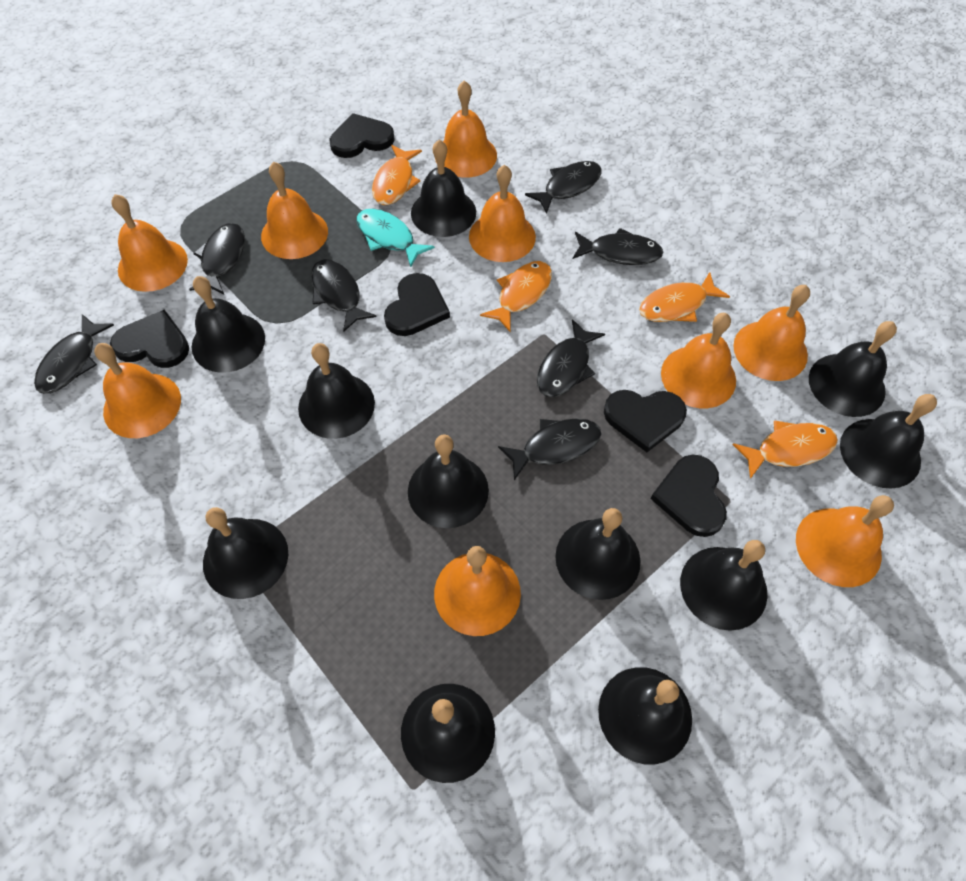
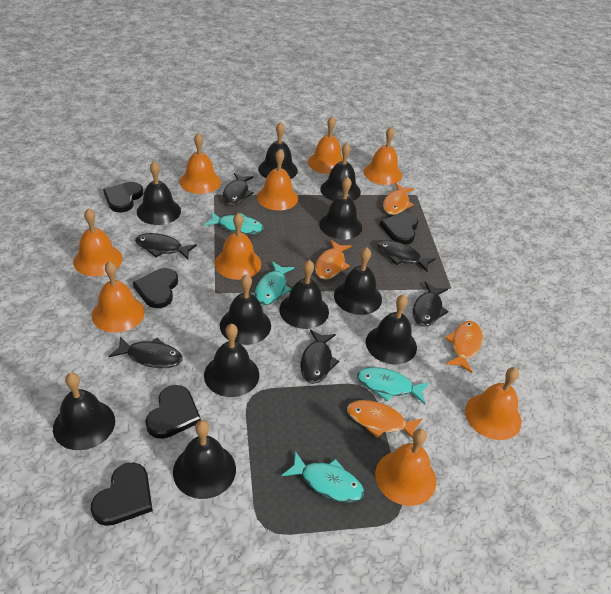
black fish: [34,314,114,394] [189,223,245,294] [311,259,376,331] [498,418,601,480] [525,161,602,214] [537,319,605,397] [573,228,664,265] = 7 -> [109,336,183,368] [135,233,197,260] [223,173,254,206] [300,329,339,384] [377,240,436,272] [413,282,449,327] = 6
turquoise fish: [356,209,435,267] = 1 -> [204,212,263,234] [255,261,294,305] [282,451,364,502] [357,367,429,404] = 4

